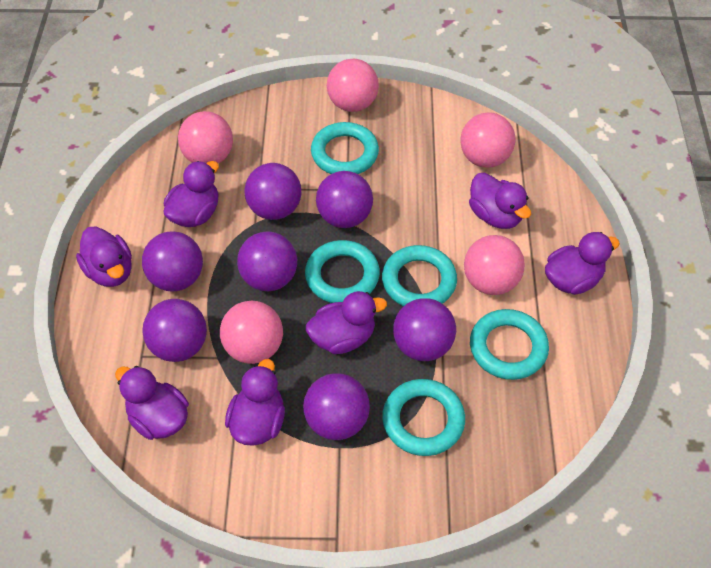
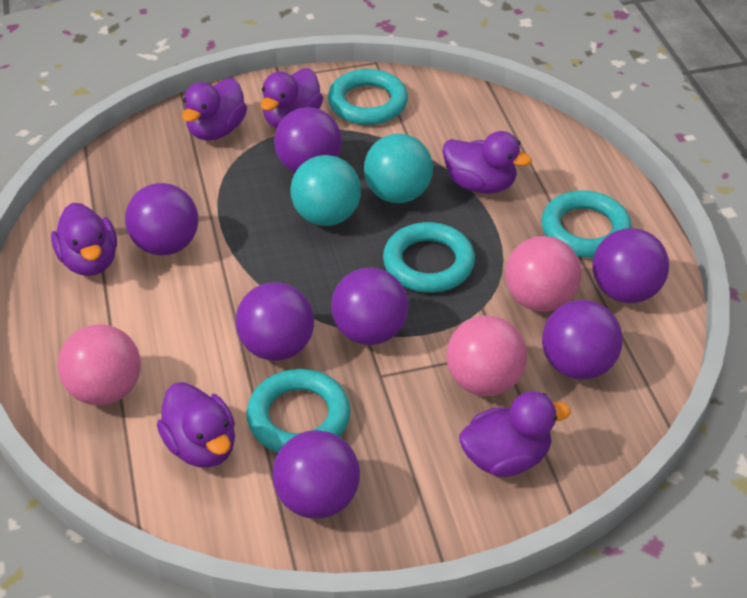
pink ball: [178,111,233,163] [220,301,283,364] [327,59,379,112] [460,112,515,168] [464,235,525,295] = 5 -> [58,324,141,406] [446,315,527,396] [505,236,581,312] = 3
purple duck: [76,226,132,287] [115,366,189,440] [164,161,219,227] [225,359,285,446] [306,291,387,354] [469,173,531,229] [545,232,620,295] = 7 -> [51,203,117,276] [157,382,235,468] [182,78,247,141] [261,68,323,128] [442,131,532,194] [459,391,571,477] = 6
turquoise ball: none = 0 -> [290,155,361,226] [364,134,433,203] = 2
turquoise ring: [305,240,380,303] [311,122,379,174] [382,245,457,306] [382,379,465,456] [470,309,549,380] = 5 -> [247,369,350,453] [328,69,408,125] [383,222,475,293] [541,190,632,258] = 4

